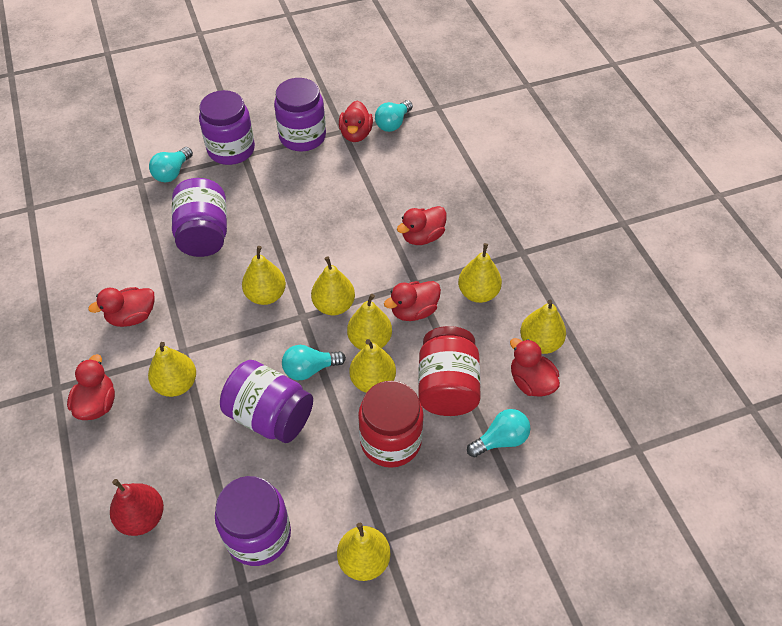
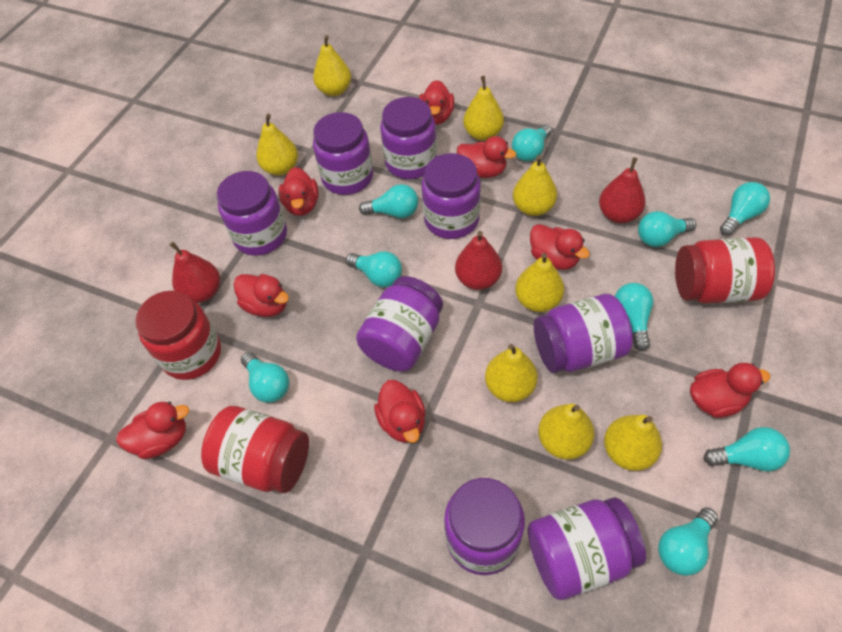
purple jar: [172,178,227,257] [199,90,255,165] [215,476,291,566] [220,360,313,443] [274,78,326,151] = 5 -> [217,171,287,256] [313,112,373,195] [356,276,443,372] [380,97,437,179] [421,153,481,239] [444,478,525,575] [527,497,646,600] [534,294,633,373] = 8
red duck: [67,354,115,420] [88,287,155,327] [339,100,373,142] [384,281,441,321] [397,206,447,245] [510,338,560,397] = 6 -> [116,402,189,459] [234,274,289,317] [279,167,319,216] [374,380,426,443] [419,80,454,125] [457,136,516,178] [530,224,590,270] [690,363,770,418] = 8
red jar: [358,381,424,468] [418,326,481,416] = 2 -> [135,291,221,380] [201,406,309,493] [675,237,775,304] = 3
red pear: [110,479,164,536] = 1 -> [170,242,220,303] [455,231,502,290] [599,157,646,223] = 3
turquoise light bulb: [149,147,193,182] [282,345,346,380] [375,100,413,132] [467,409,530,457] = 4 -> [241,352,289,403] [346,251,402,287] [359,184,418,218] [512,124,552,162] [614,283,653,351] [638,211,697,247] [658,507,718,576] [704,427,790,471] [720,182,770,236] = 9

